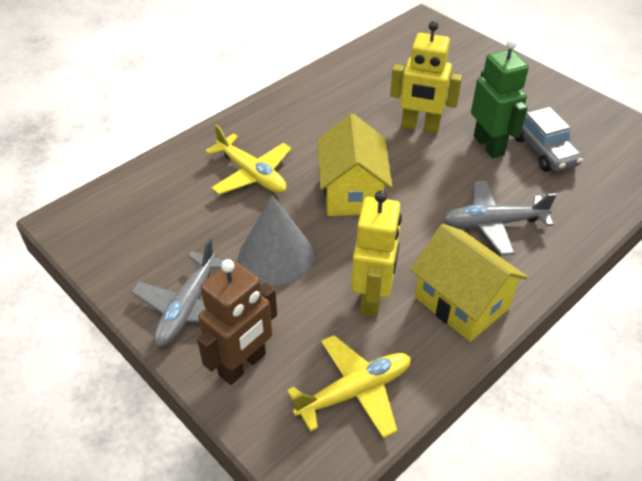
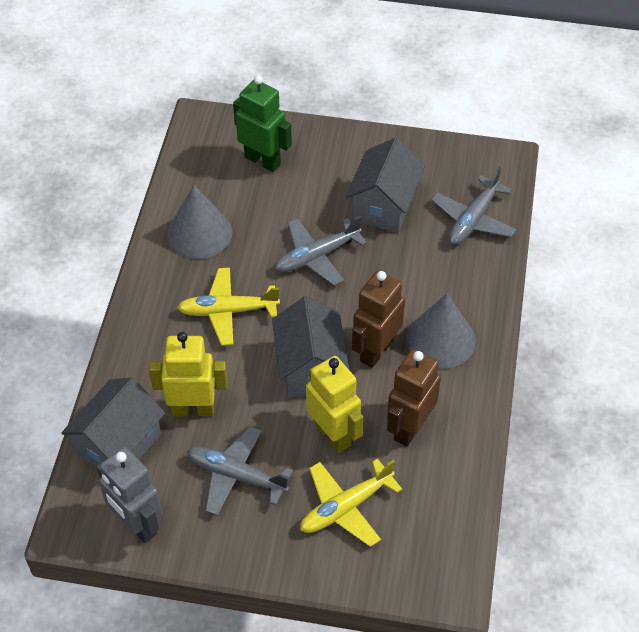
brown robot: [197,259,277,385] = 1 -> [352,271,405,368] [387,349,441,447] = 2
grey car: [514,107,583,172] = 1 -> none = 0
grey cone: [239,195,314,286] = 1 -> [167,185,232,259] [406,294,476,369] = 2
grey house: none = 0 -> [61,377,165,468] [272,296,349,397] [345,138,425,233] = 3
grey plane: [132,238,224,347] [443,181,556,256] = 2 -> [187,426,293,516] [275,216,367,286] [431,167,516,245] = 3
grey robot: none = 0 -> [97,447,162,543] = 1
yellow house: [318,114,392,216] [410,224,528,342] = 2 -> none = 0

